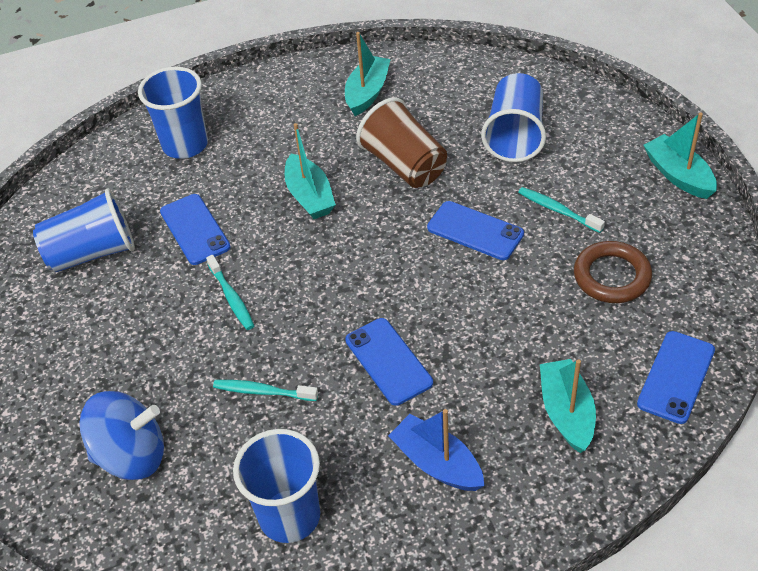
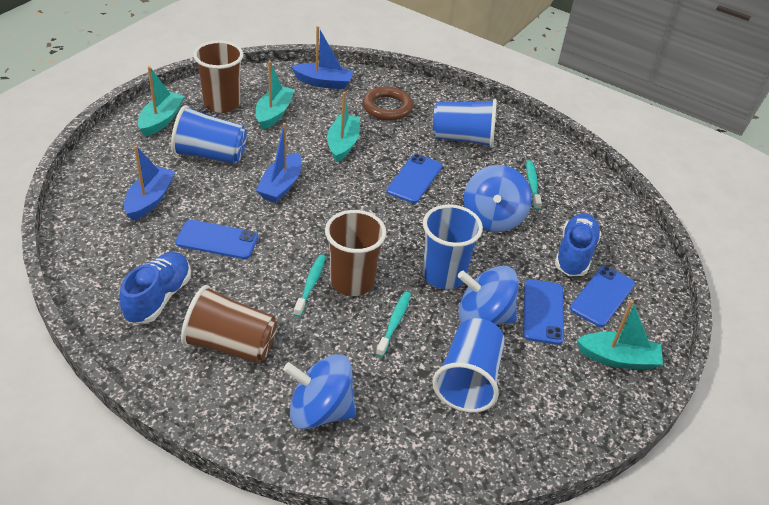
blue boat: [388,409,485,491] = 1 -> [124,146,175,221] [256,123,302,203] [291,26,354,89] = 3
blue shoe: none = 0 -> [120,252,191,324] [555,213,601,276] = 2
blue spinning top: [79,391,164,480] = 1 -> [283,354,356,429] [458,266,519,325] [464,165,532,232] = 3
brown cup: [356,97,447,188] = 1 -> [181,285,277,363] [193,40,243,113] [325,210,386,296] = 3

